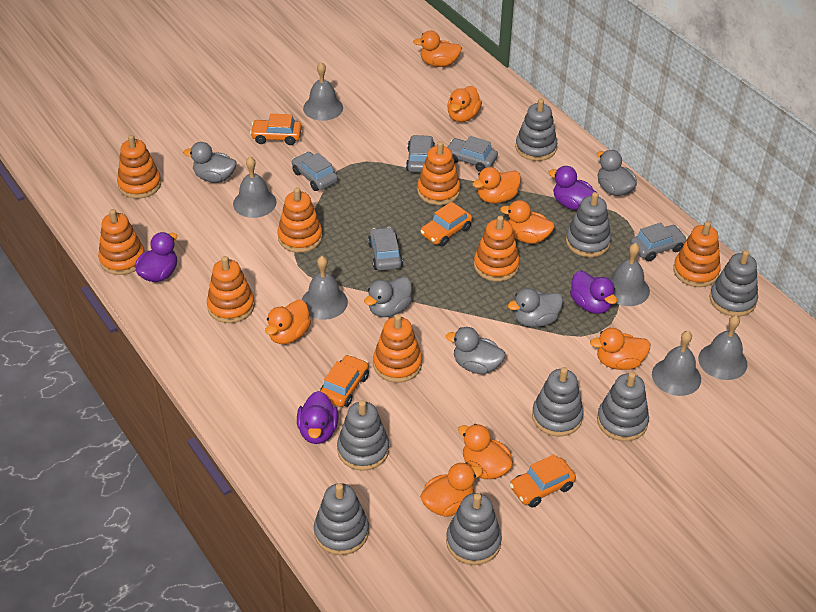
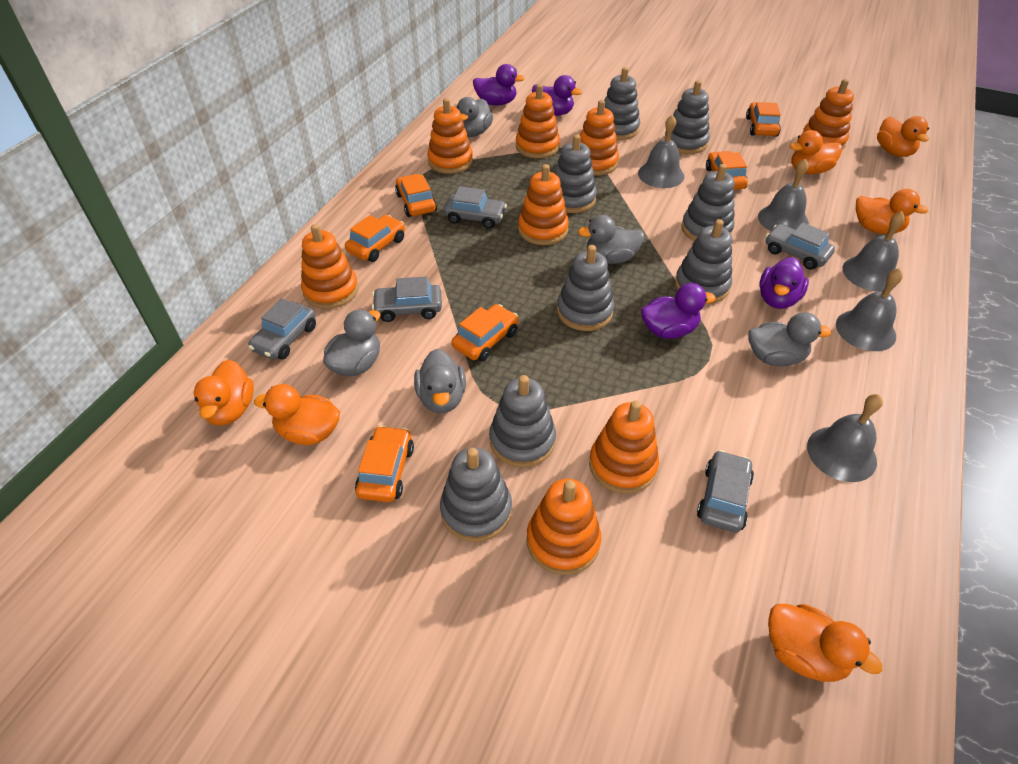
grey bell: [233,157,277,218] [302,256,348,320] [303,62,343,121] [608,243,650,306] [652,331,701,396] [698,315,748,380] = 6 -> [638,115,684,188] [758,159,809,231] [807,394,883,482] [836,268,903,351] [842,211,905,292] = 5
orange car: [250,114,302,145] [320,354,369,407] [420,202,472,246] [510,454,576,508] = 4 -> [345,215,405,262] [355,425,414,502] [395,174,437,217] [452,304,518,362] [706,151,748,189] [746,102,781,137] = 6
orange duck: [265,300,311,344] [413,31,462,67] [420,463,483,517] [447,86,482,122] [458,424,513,479] [473,167,521,204] [500,200,555,244] [590,328,650,370] = 8 -> [194,360,254,426] [254,384,340,445] [768,604,882,682] [790,130,842,174] [856,189,928,234] [877,116,929,157] = 6

